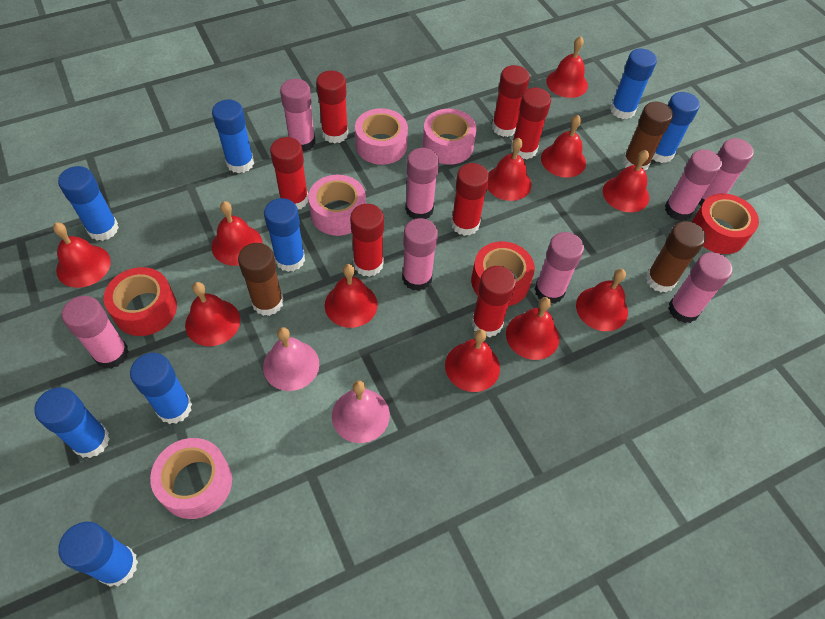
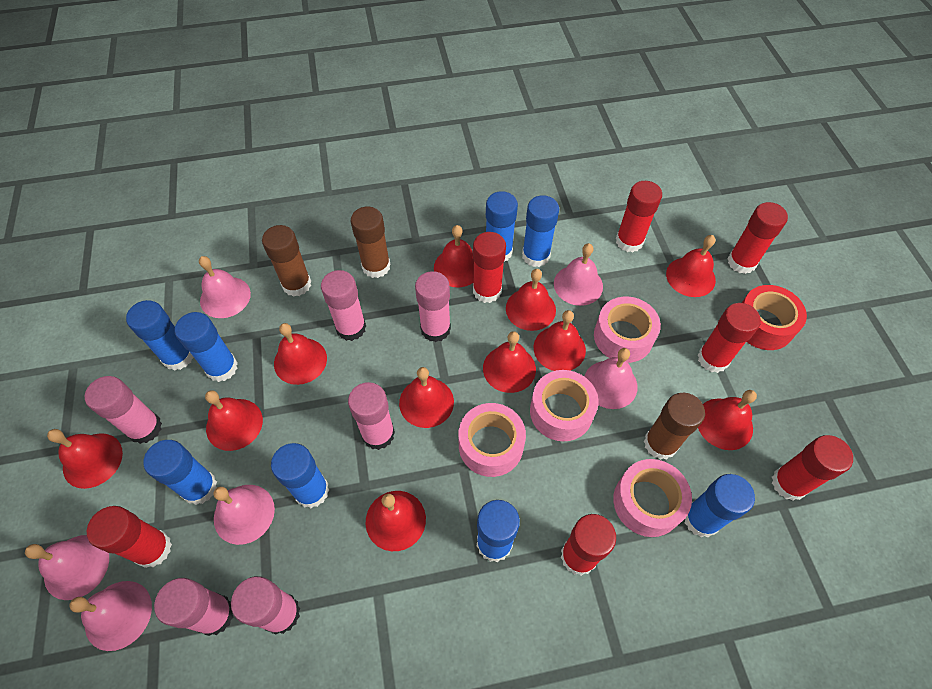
pink bell: [263,327,319,391] [332,380,390,443] = 2 -> [25,535,109,600] [69,581,152,651] [199,256,251,318] [214,485,275,545] [554,243,603,306] [584,348,638,409] = 6
pink glue stick: [62,296,129,369] [280,79,315,152] [402,218,438,291] [405,148,439,219] [535,232,584,304] [665,149,722,221] [668,252,732,323] [699,138,754,206] = 8 -> [85,376,162,444] [154,578,234,636] [231,576,300,634] [321,270,366,341] [348,382,395,450] [415,271,451,342] = 6
red tape: [104,267,177,336] [471,241,535,306] [692,193,759,254] = 3 -> [742,285,807,350] = 1

